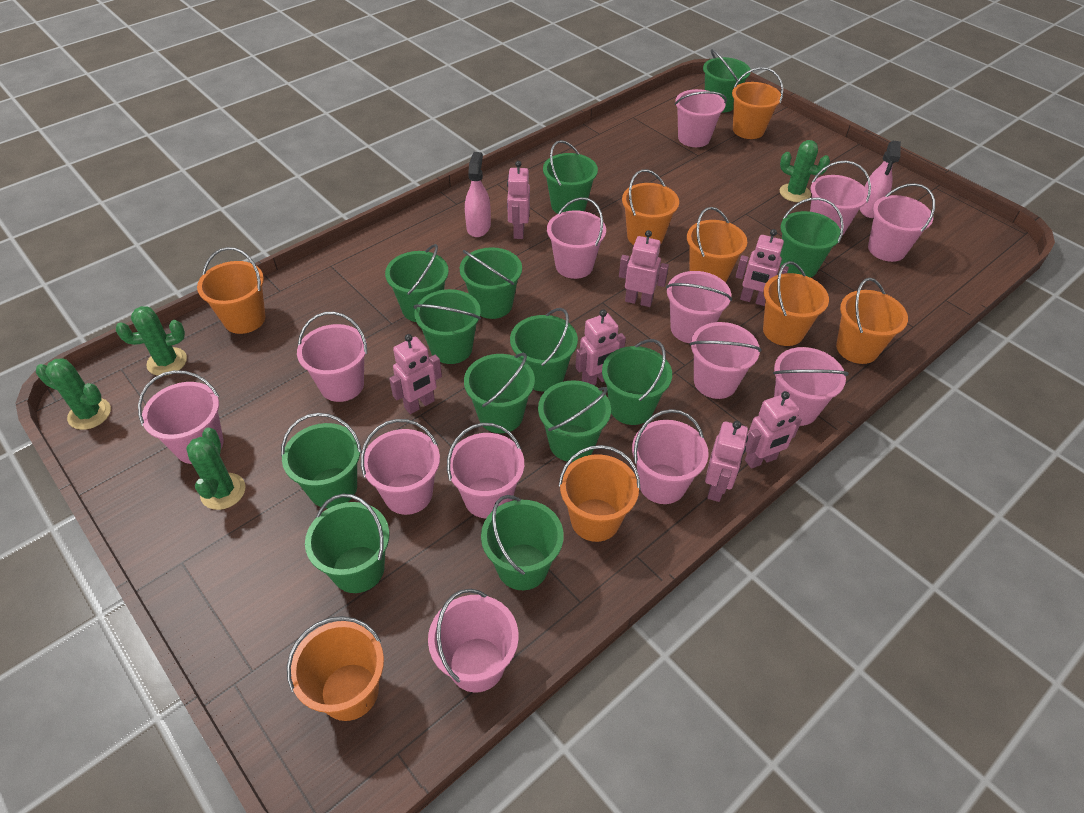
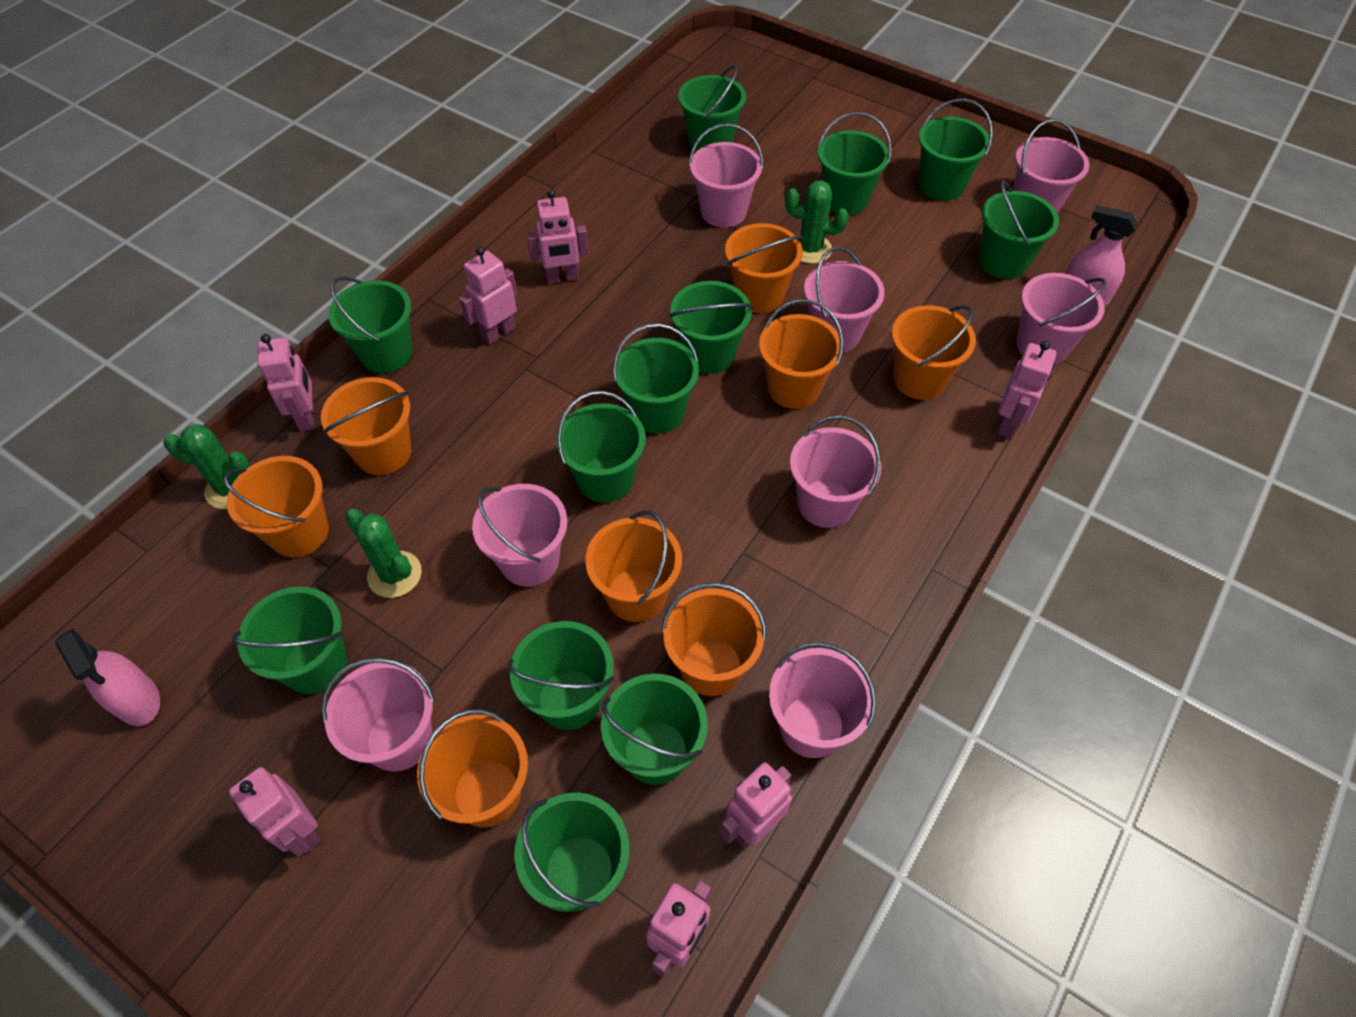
green bucket: [281,413,362,508] [305,493,389,593] [385,244,449,322] [413,289,481,364] [460,247,522,319] [464,353,535,433] [481,495,564,590] [510,308,578,391] [538,380,611,462] [543,140,598,214] [602,339,672,425] [703,49,751,113] [780,198,844,278] = 13 -> [232,586,347,694] [328,276,412,373] [508,621,615,730] [514,793,629,912] [556,391,646,503] [601,673,708,785] [613,323,699,434] [669,281,753,374] [678,65,746,152] [818,112,892,215] [919,98,993,201] [979,180,1059,279] = 12
green cactus: [36,358,111,430] [116,306,187,376] [186,427,245,510] [780,140,830,202] = 4 -> [163,424,250,509] [345,509,422,598] [785,180,849,264] = 3
pink bucket: [138,370,223,464] [297,312,367,402] [361,419,440,515] [428,589,519,693] [447,423,524,519] [547,197,606,279] [632,409,709,504] [666,271,732,343] [675,89,727,147] [689,322,762,399] [773,347,849,426] [810,160,871,236] [868,183,935,262] = 13 -> [321,658,435,772] [472,484,567,587] [689,123,764,228] [769,642,876,758] [790,416,881,528] [804,246,885,353] [1013,119,1089,213] [1016,273,1106,364] = 8

